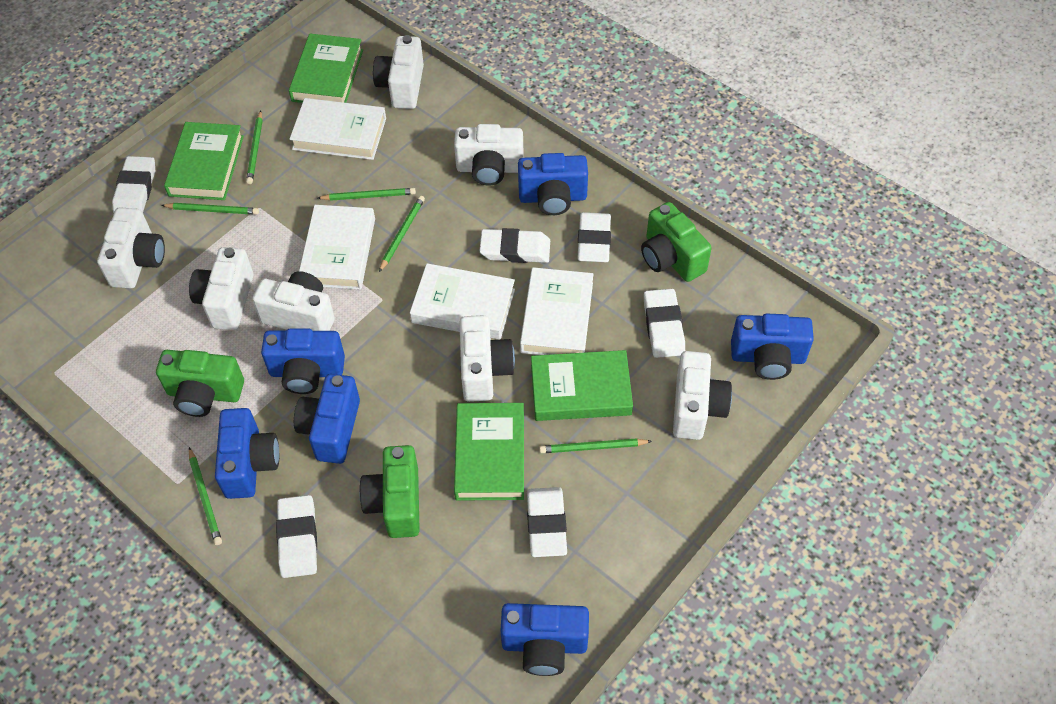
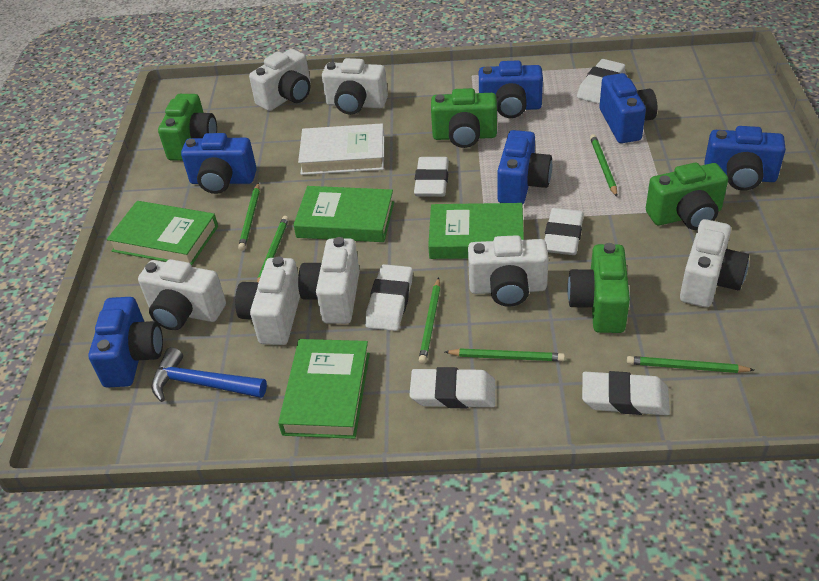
blue hammer: none = 0 -> [151,347,267,402] = 1
green camera: [156,350,244,417] [359,445,420,538] [641,202,712,282] = 3 -> [158,94,217,161] [431,88,497,148] [567,243,630,333] [646,163,728,230] = 4
white book: [289,98,386,160] [299,205,375,290] [410,263,515,339] [520,267,593,355] = 4 -> [298,123,384,175] = 1

